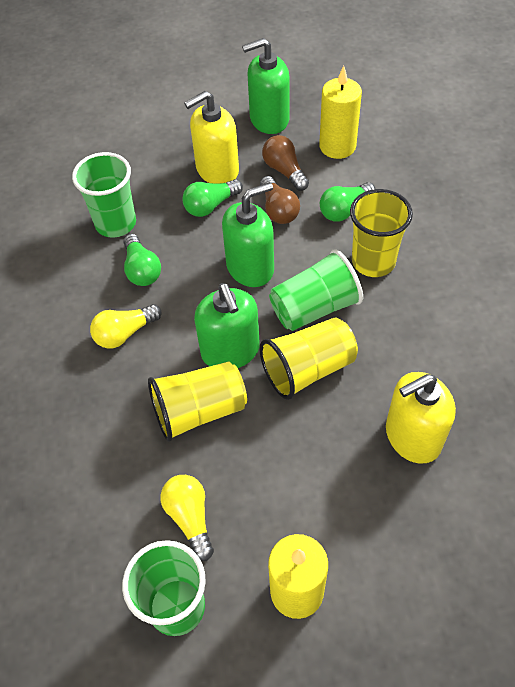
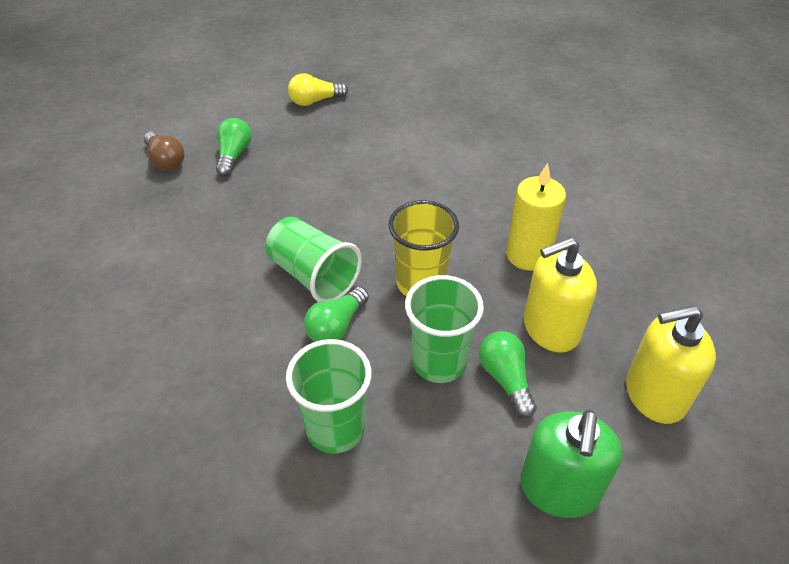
brown light bulb: [260,176,300,224] [262,135,309,191] = 2 -> [144,132,184,171] = 1
green soap dispenser: [194,283,260,368] [222,182,274,287] [242,38,290,134] = 3 -> [520,410,622,518] = 1
yellow candle: [268,534,328,619] [319,66,362,159] = 2 -> [506,163,566,271] = 1
yellow cup: [148,361,247,442] [259,318,358,400] [350,189,413,277] = 3 -> [389,200,459,296] = 1
yellow light bulb: [90,304,162,349] [160,475,214,561] = 2 -> [288,73,348,106] = 1

